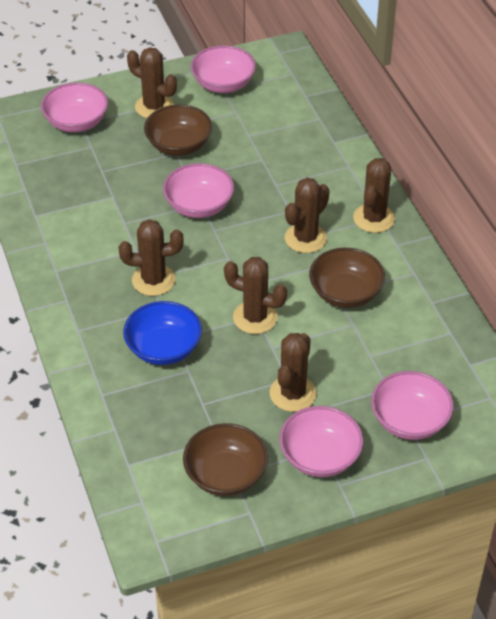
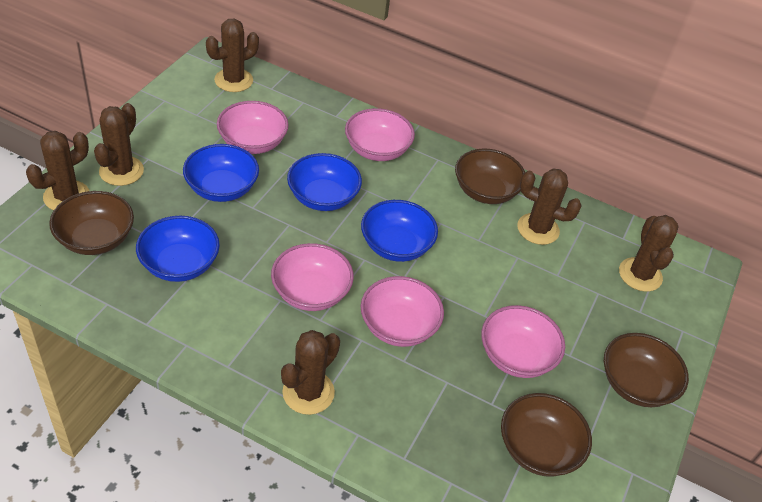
blue bowl: [123,301,202,365] = 1 -> [136,216,220,282] [183,144,259,202] [287,153,362,211] [361,200,438,262] = 4
brown bowl: [144,104,212,156] [183,423,268,496] [309,248,385,308] = 3 -> [49,191,134,255] [455,148,525,204] [501,393,592,477] [604,333,689,407] = 4

